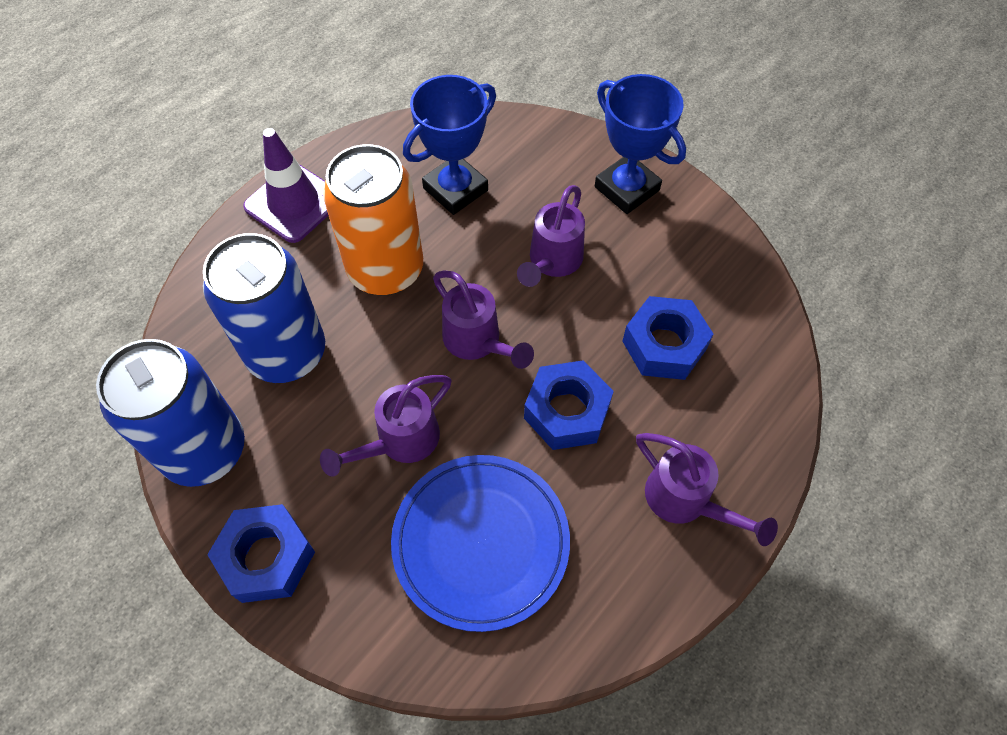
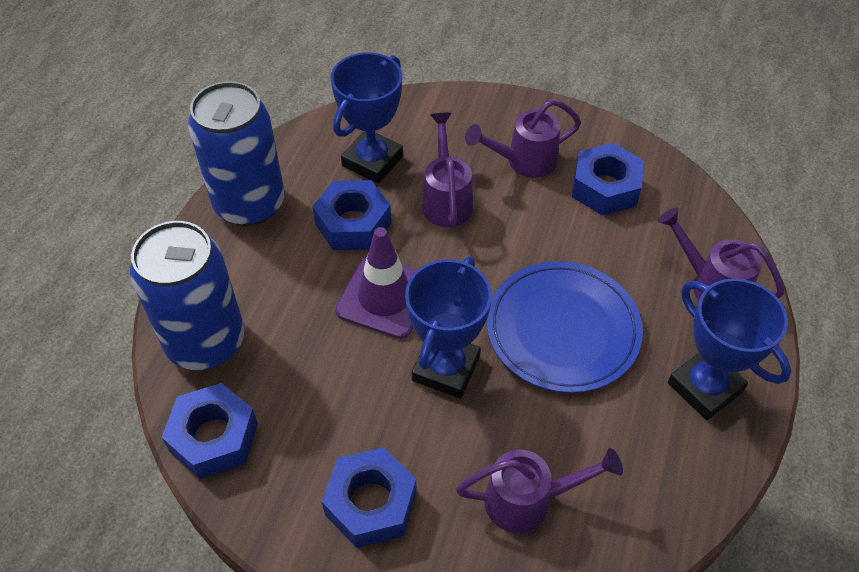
blue nut: [207,504,315,603] [524,360,614,450] [622,296,714,380] = 3 -> [162,383,258,479] [312,180,391,250] [322,447,417,548] [572,143,644,216] = 4
blue trophy: [403,75,496,215] [595,74,686,214] = 2 -> [331,53,403,183] [405,257,492,398] [668,278,791,420] = 3
orange can: [323,144,423,295] = 1 -> none = 0

